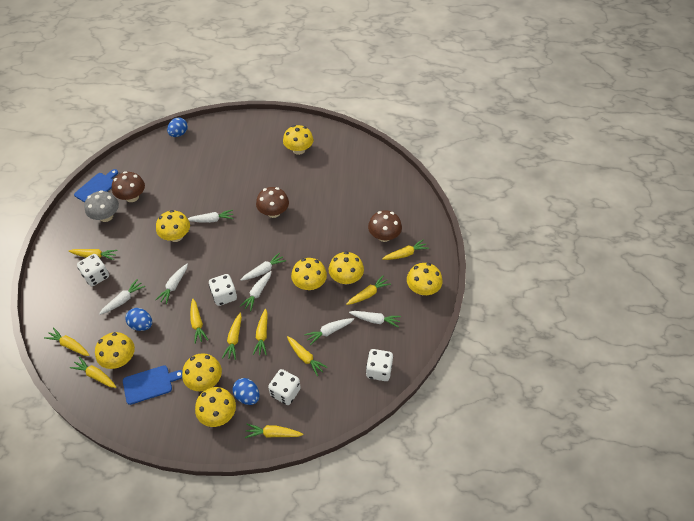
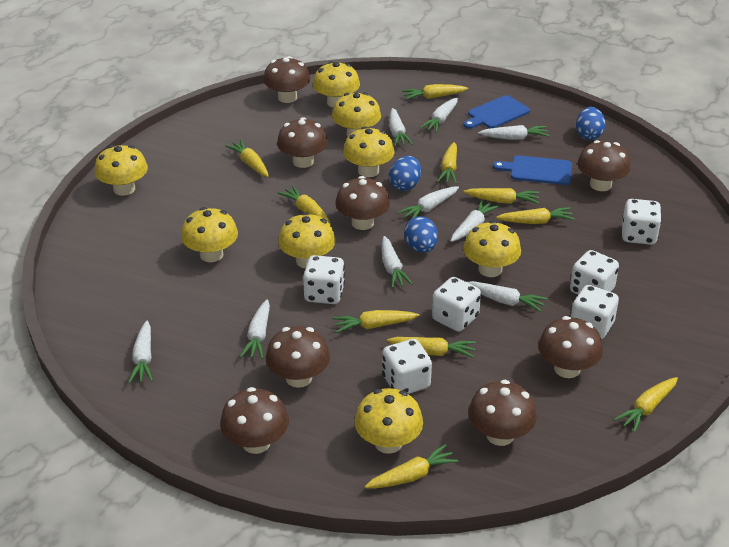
brown mushroom: [112,171,145,202] [256,187,289,218] [368,210,402,242] = 3 -> [220,387,289,454] [263,56,310,103] [266,326,330,388] [277,117,328,168] [335,176,390,230] [468,380,537,446] [538,316,603,378] [577,140,631,191] = 8
grey mushroom: [84,190,119,222] = 1 -> none = 0
white carrot: [99,279,145,315] [155,264,188,304] [188,210,234,223] [240,271,272,311] [241,253,286,281] [304,318,354,345] [349,311,401,328] = 7 -> [128,321,153,383] [240,299,270,359] [381,236,413,288] [389,108,413,146] [398,186,459,218] [420,98,458,132] [451,199,500,242] [467,281,548,312] [478,125,549,140] = 9
white dice: [77,254,109,286] [209,274,237,306] [268,369,301,405] [366,349,393,381] = 4 -> [303,255,345,304] [382,339,432,394] [432,277,481,332] [570,250,619,295] [571,285,619,339] [622,199,662,245] = 6

